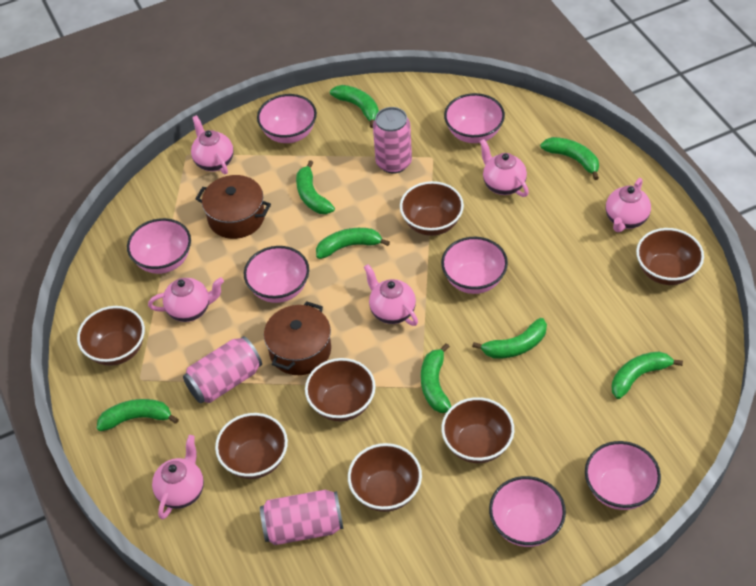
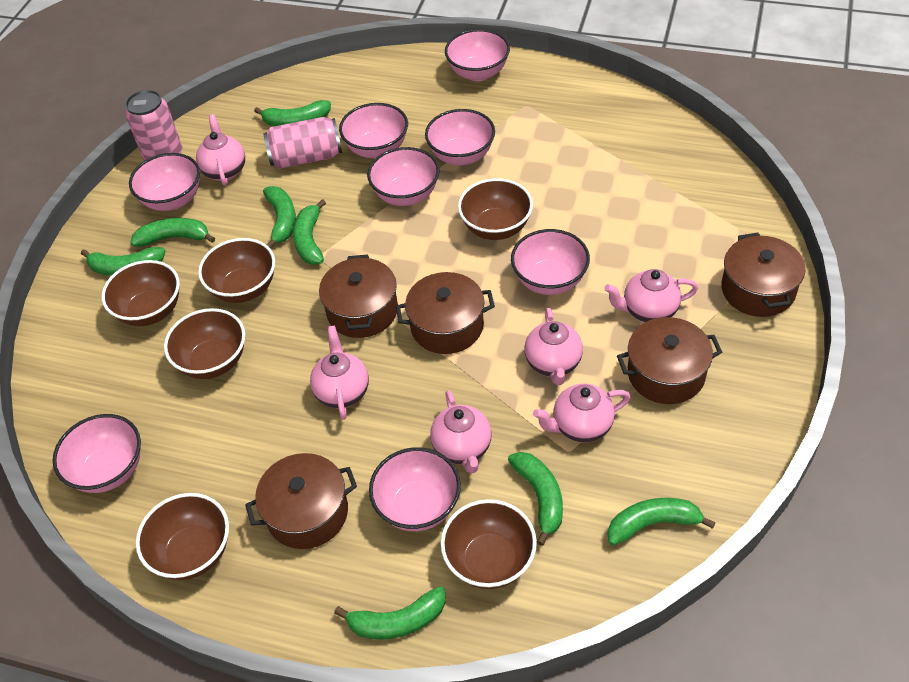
brown bowl: [77,306,145,366] [215,413,288,479] [305,358,376,421] [348,443,422,512] [400,181,464,236] [441,397,514,463] [636,228,704,285] = 7 -> [102,260,180,326] [136,493,229,580] [164,308,245,379] [198,238,275,303] [441,499,537,589] [458,178,533,240] = 6
brown pot: [196,175,271,239] [264,301,331,375] = 2 -> [245,453,357,549] [319,254,398,338] [396,272,495,354] [617,317,722,404] [721,233,805,317] = 5
pink bowl: [127,218,191,274] [244,246,309,303] [257,94,317,143] [441,237,508,294] [444,93,505,143] [489,476,566,547] [585,441,661,510] = 7 -> [53,414,141,493] [129,153,200,211] [339,103,408,158] [367,147,440,206] [369,447,461,531] [425,109,495,165] [445,29,510,81] [511,229,590,295] = 8
pink can: [183,336,262,403] [260,490,343,545] [373,107,412,174] = 3 -> [125,90,182,161] [263,117,342,169] = 2

